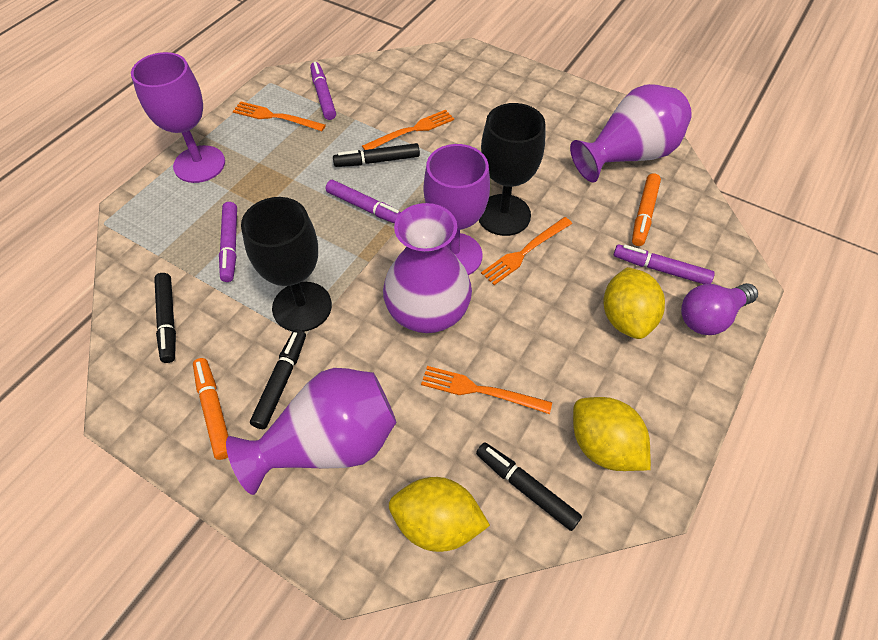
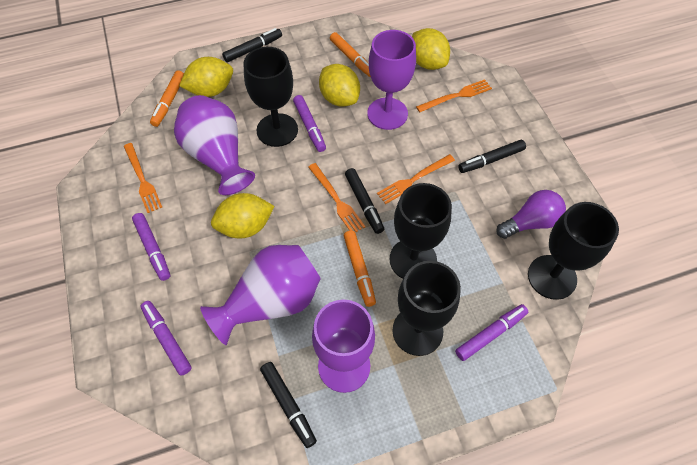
black goblet: [241,197,332,332] [479,103,546,236] = 2 -> [243,47,298,147] [389,183,452,279] [392,261,461,356] [528,202,619,300] = 4
orange marker: [193,358,228,460] [632,173,661,246] = 2 -> [150,70,184,127] [330,32,371,77] [344,230,376,307] = 3
purple vase: [226,368,396,495] [383,203,472,333] [570,84,692,183] = 3 -> [174,95,255,195] [200,245,321,345] = 2
yellow lemon: [389,477,490,552] [573,397,651,471] [603,267,665,339] = 3 -> [179,57,233,97] [211,193,274,239] [319,64,360,107] [412,28,450,70] = 4

